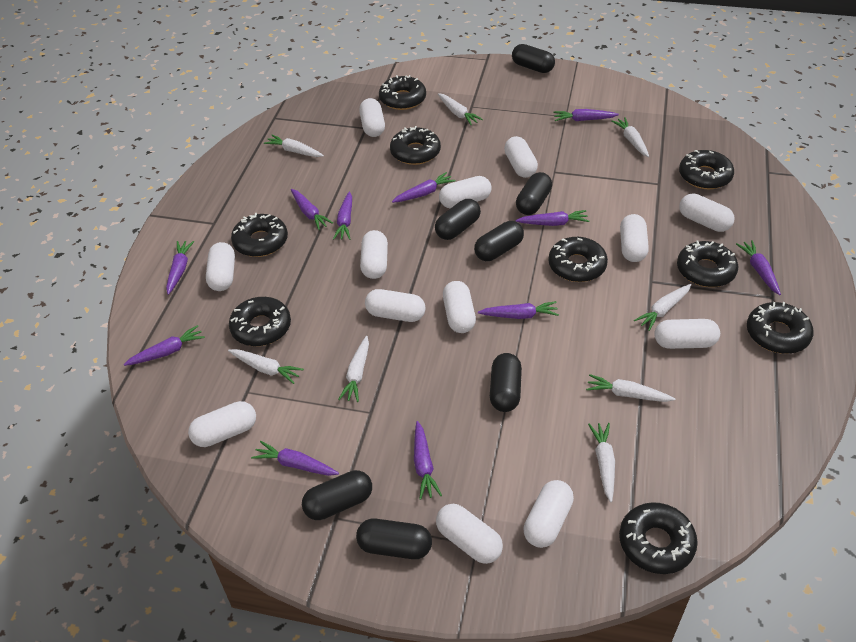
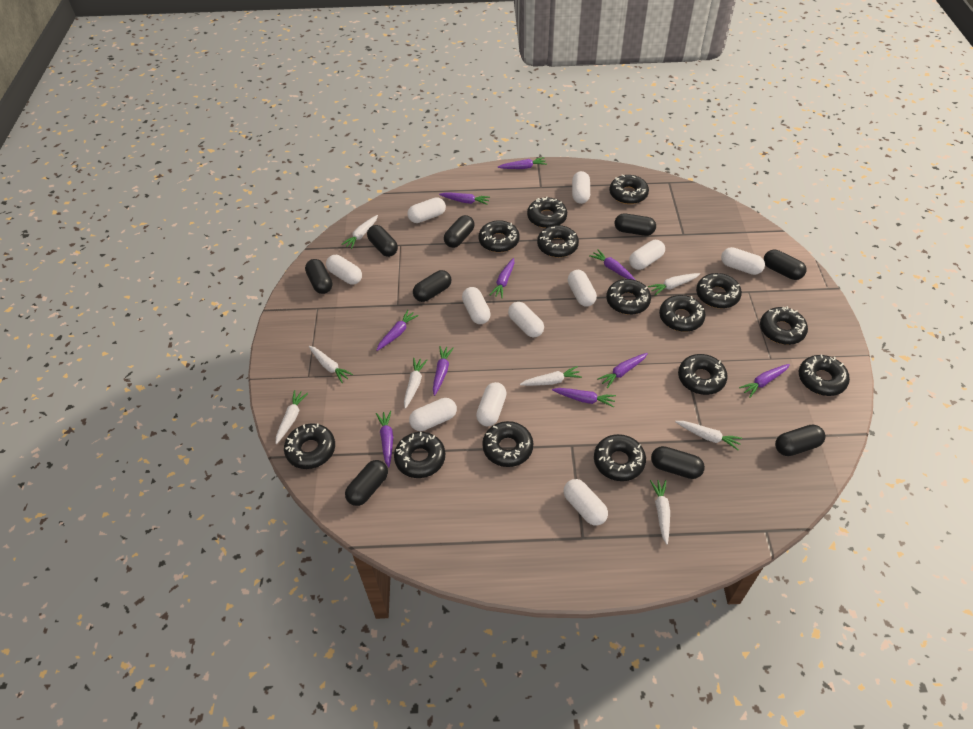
black capsule: [302,470,372,520] [356,518,432,559] [435,199,481,240] [474,221,524,261] [490,353,522,412] [512,44,555,73] [516,172,552,215] = 7 -> [305,259,332,294] [345,460,388,506] [367,225,398,257] [413,270,452,302] [444,215,475,248] [615,213,656,236] [651,446,705,479] [764,250,807,280] [775,424,825,456] = 9
black donut: [229,297,291,346] [231,213,288,257] [379,75,426,110] [390,126,441,165] [548,237,608,282] [619,502,698,574] [677,241,738,287] [679,150,734,189] [747,302,814,354] = 9 -> [284,423,335,469] [394,432,445,478] [478,220,520,252] [482,421,533,467] [527,196,567,228] [537,225,579,258] [594,434,646,481] [606,279,651,315] [609,175,649,204] [659,295,706,332] [678,354,728,395] [696,273,742,308] [760,306,808,345] [799,354,850,396] = 14
purple carrot: [123,325,205,366] [166,241,194,295] [251,441,339,476] [291,189,333,230] [333,191,352,240] [392,172,455,203] [414,421,442,500] [478,301,559,319] [515,210,589,226] [553,109,619,121] [736,240,781,295] = 11 -> [376,411,393,468] [377,310,419,351] [433,346,454,396] [439,192,490,205] [490,258,514,298] [498,157,547,169] [552,388,616,408] [589,249,635,280] [598,353,648,388] [739,364,790,398] = 10
white capsule: [188,401,256,447] [206,242,235,291] [359,98,385,137] [360,230,388,279] [365,289,426,322] [436,504,503,564] [439,176,492,209] [443,281,476,333] [504,136,538,178] [523,480,574,548] [620,214,649,262] [654,319,720,349] [679,193,734,232] = 13 -> [326,255,362,285] [407,197,446,223] [409,398,457,431] [462,287,491,324] [476,382,507,426] [508,302,544,338] [563,479,608,526] [568,270,597,306] [572,171,590,204] [629,240,665,270] [721,247,765,275] = 11

